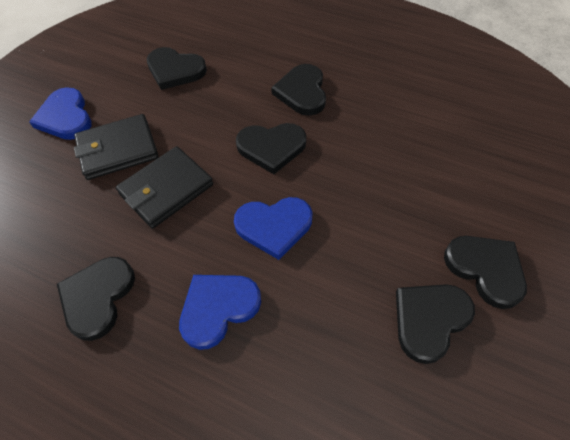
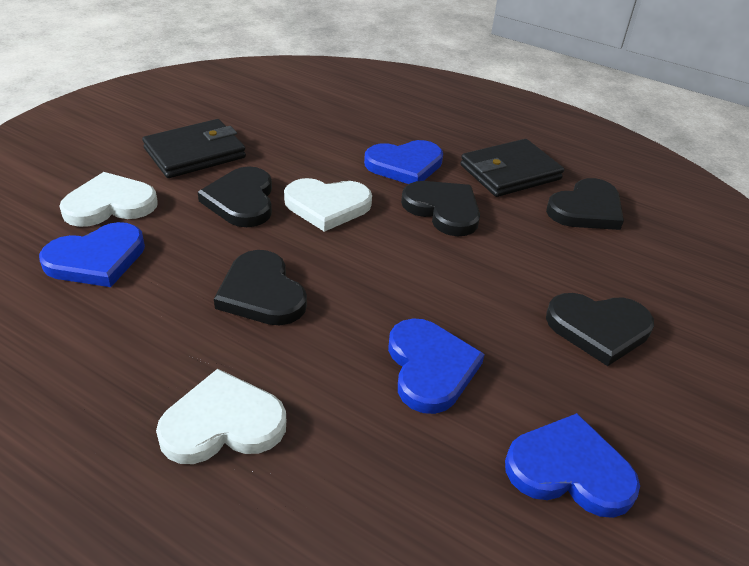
black heart: [57,257,135,341] [147,47,207,90] [236,123,306,174] [271,64,326,116] [396,284,475,364] [444,236,527,309] = 6 -> [198,166,272,227] [214,250,307,325] [401,181,480,236] [546,178,624,230] [546,293,654,366] = 5
blue heart: [29,87,92,140] [179,275,261,350] [234,197,313,260] = 3 -> [39,222,145,287] [364,140,443,184] [388,318,485,414] [505,413,640,518] = 4
white heart: none = 0 -> [59,172,158,227] [156,369,286,464] [284,178,372,232] = 3

